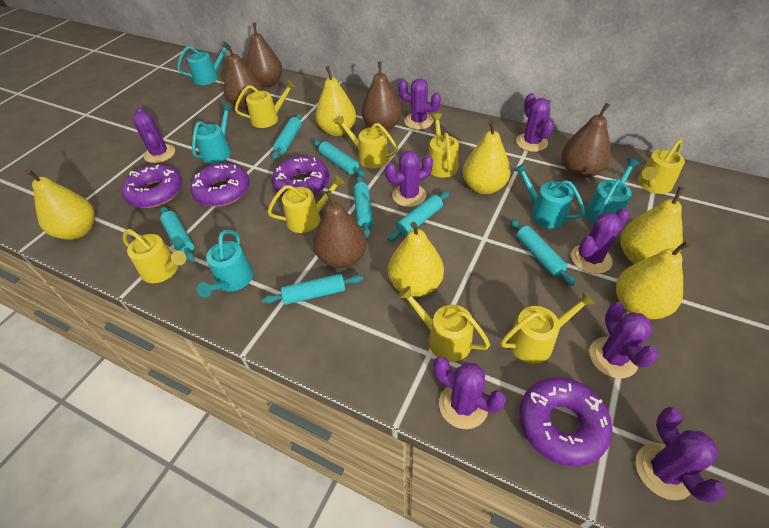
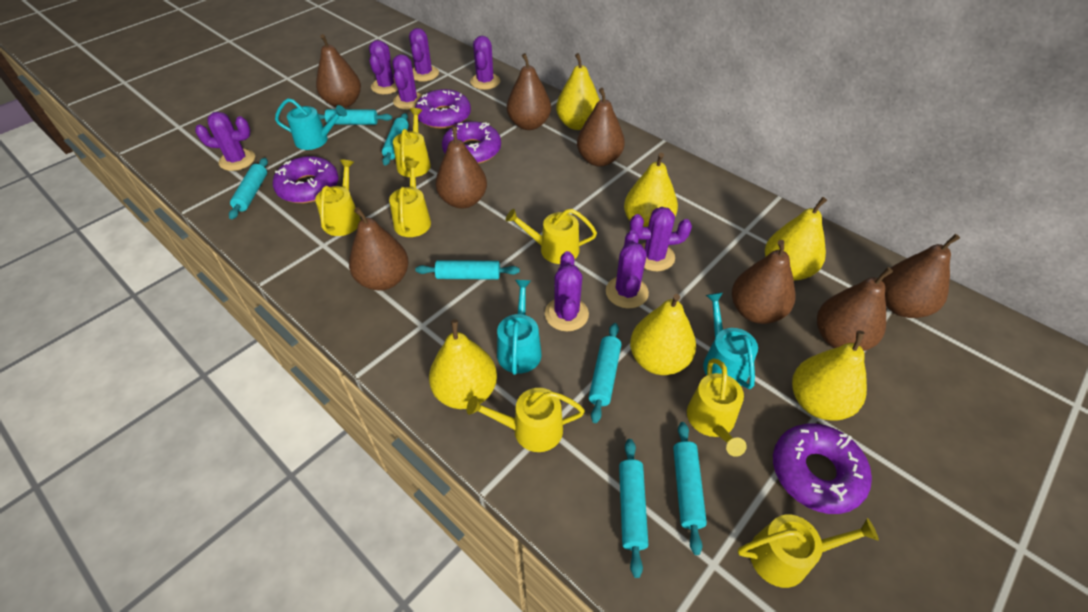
brown pear: [224,44,263,110] [246,22,282,87] [313,190,366,268] [362,61,402,131] [562,103,611,178] = 5 -> [316,34,361,108] [349,207,409,291] [435,126,487,208] [507,53,551,130] [577,88,625,167] [732,240,796,324] [817,267,893,351] [882,234,960,318] = 8
turquoise watering can: [177,41,231,85] [192,104,233,164] [196,230,253,297] [514,163,585,228] [585,158,640,223] = 5 -> [275,98,347,150] [497,280,542,375] [703,292,758,389] = 3
yellow watering can: [122,229,186,283] [235,80,296,128] [268,175,345,233] [335,116,398,169] [398,286,490,362] [428,113,459,178] [501,291,595,364] [638,139,685,194] = 8 -> [315,160,361,236] [389,160,431,237] [393,108,431,177] [466,388,585,452] [506,209,597,264] [687,358,747,457] [738,515,879,588] = 7

